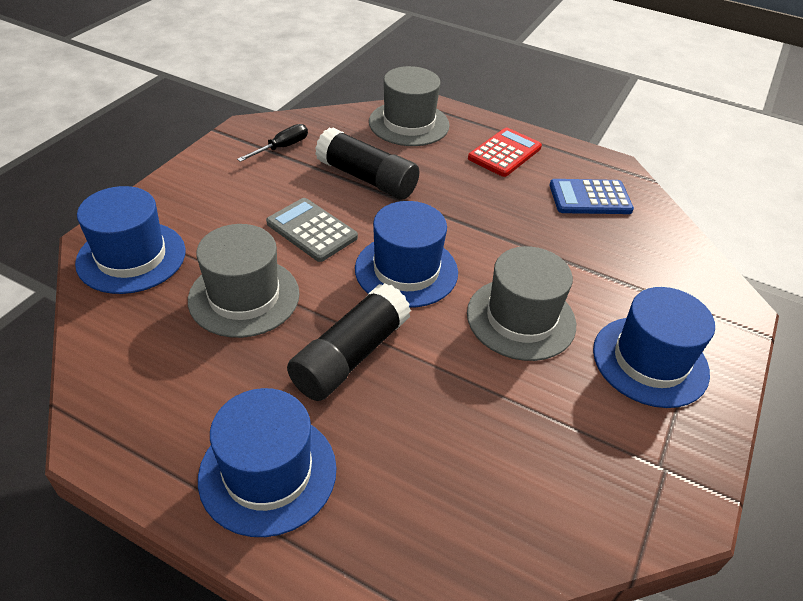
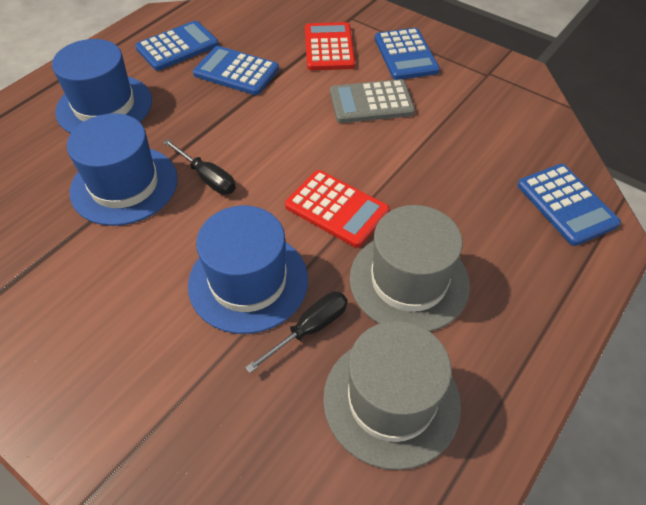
black glue stick: [287,283,411,401] [315,128,420,199] = 2 -> none = 0
black screwdriver: [237,124,308,162] = 1 -> [163,139,236,195] [245,291,348,373] = 2
blue calculator: [549,179,634,214] = 1 -> [135,21,219,71] [193,46,279,95] [375,28,440,80] [518,164,621,246] = 4
blue hat: [75,186,186,294] [198,388,337,537] [355,201,458,308] [593,287,715,408] = 4 -> [52,39,152,133] [67,113,178,226] [188,206,308,334] = 3
grey hat: [188,224,300,338] [369,66,450,146] [467,246,576,361] = 3 -> [323,321,461,470] [349,205,470,332] = 2
red calculator: [468,128,542,177] = 1 -> [285,170,390,248] [305,22,355,70] = 2

